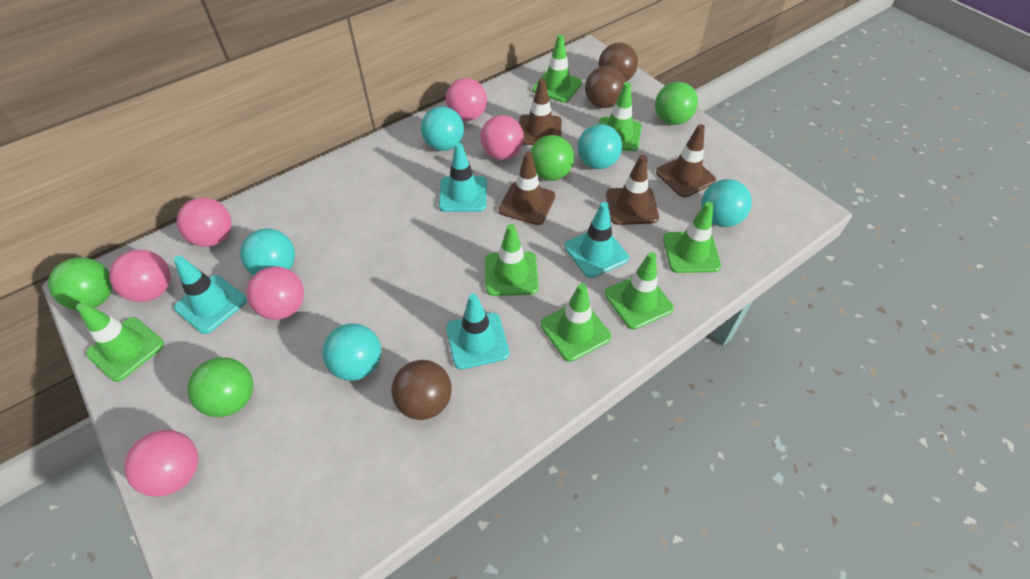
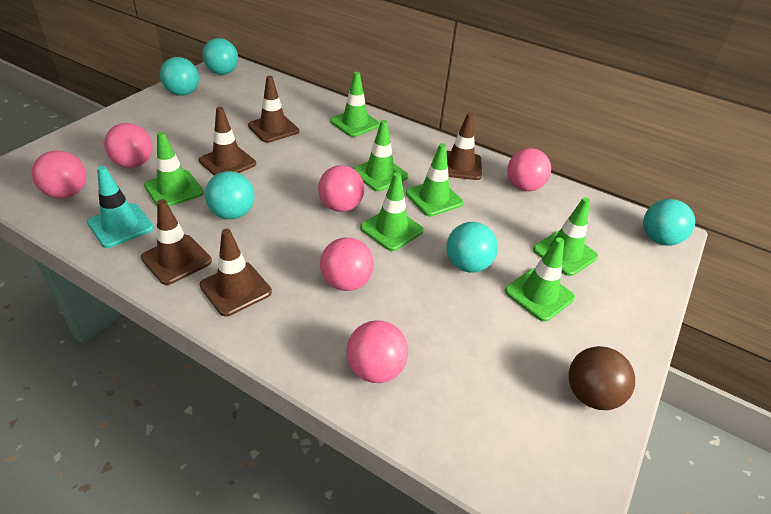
brown ball: [391,360,452,420] [585,66,625,108] [599,43,638,82] = 3 -> [569,346,635,410] = 1
brown traffic cone: [498,152,555,225] [519,79,562,145] [606,154,659,225] [656,124,716,197] = 4 -> [141,199,212,285] [199,107,256,176] [200,229,272,316] [248,76,299,143] [447,113,482,180] = 5
green ball: [48,257,112,310] [187,357,253,417] [530,135,574,181] [655,82,698,125] = 4 -> none = 0
turquoise traffic cone: [174,255,247,334] [439,142,487,212] [446,294,509,370] [565,202,629,278] = 4 -> [87,166,154,248] = 1

